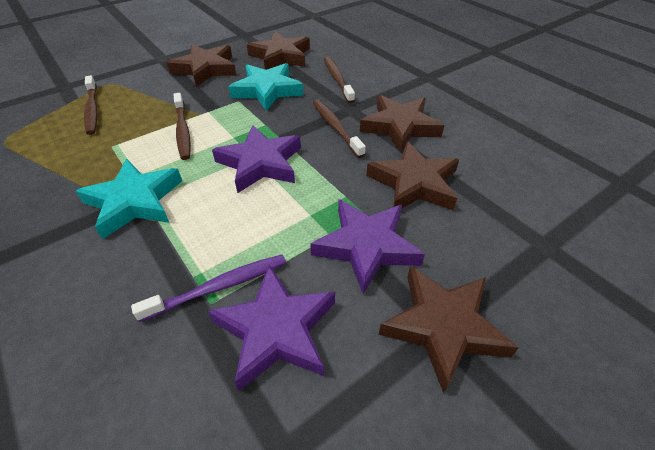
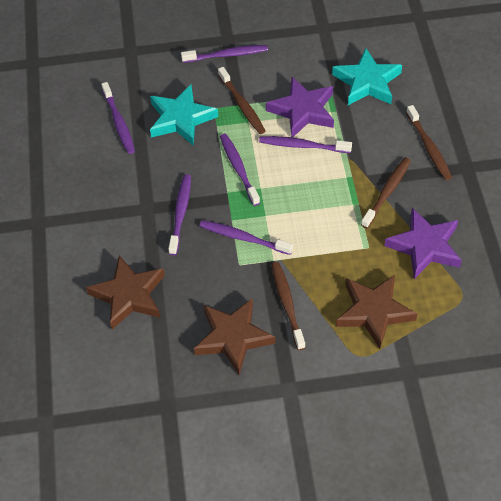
brown star: [167,44,236,87] [247,31,310,70] [360,95,445,153] [366,141,459,210] [379,266,519,393] = 5 -> [86,255,165,329] [194,298,275,375] [336,275,417,349] = 3
purple star: [208,265,335,391] [212,125,301,193] [310,199,425,294] = 3 -> [266,77,334,138] [384,208,462,279] = 2
purple toothbrush: [131,254,286,322] = 1 -> [101,82,135,154] [168,174,191,255] [181,45,268,63] [199,220,293,255] [220,134,260,206] [259,136,352,153] = 6

